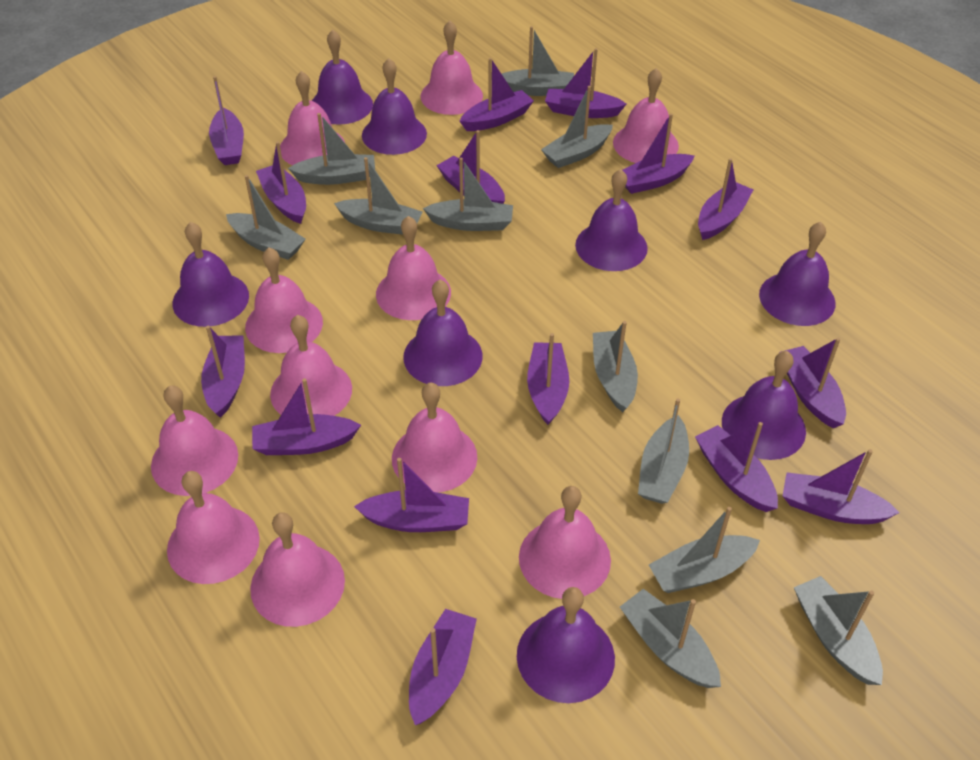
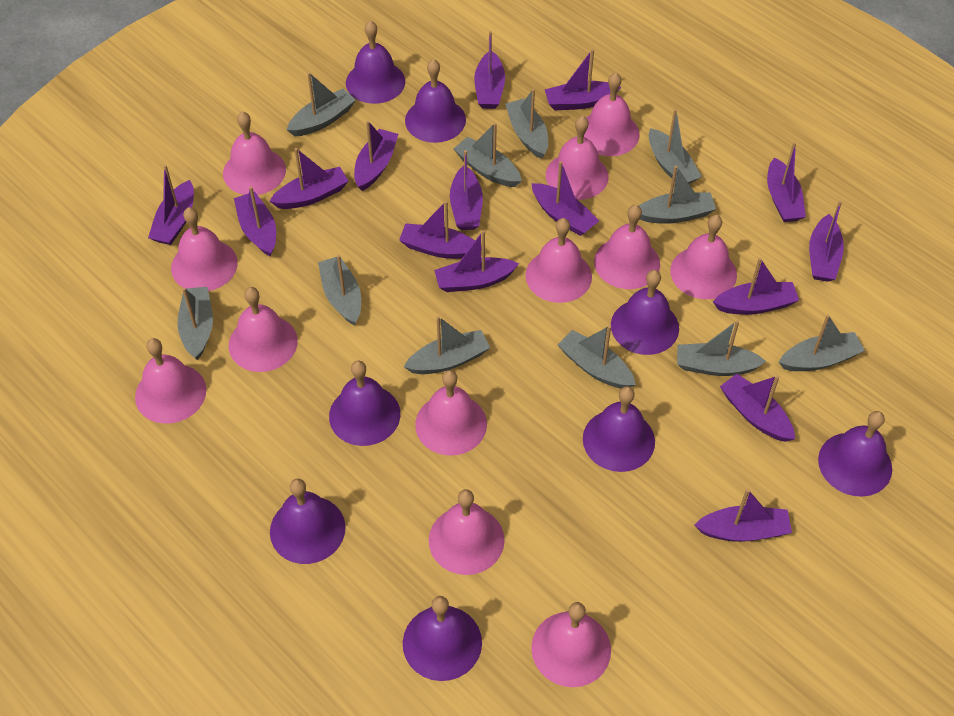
pink bell: [151,385,238,496] [167,471,260,584] [245,247,323,353] [250,512,345,627] [270,315,352,416] [280,71,345,165] [376,216,451,320] [392,383,477,493] [420,21,483,115] [519,486,611,599] [613,68,679,163] = 11 -> [135,338,206,424] [171,207,238,291] [223,111,286,195] [229,287,298,372] [415,370,487,455] [429,489,505,575] [525,218,592,303] [531,602,611,687] [546,116,608,200] [584,73,640,156] [594,205,660,289] [670,215,737,299] = 12

